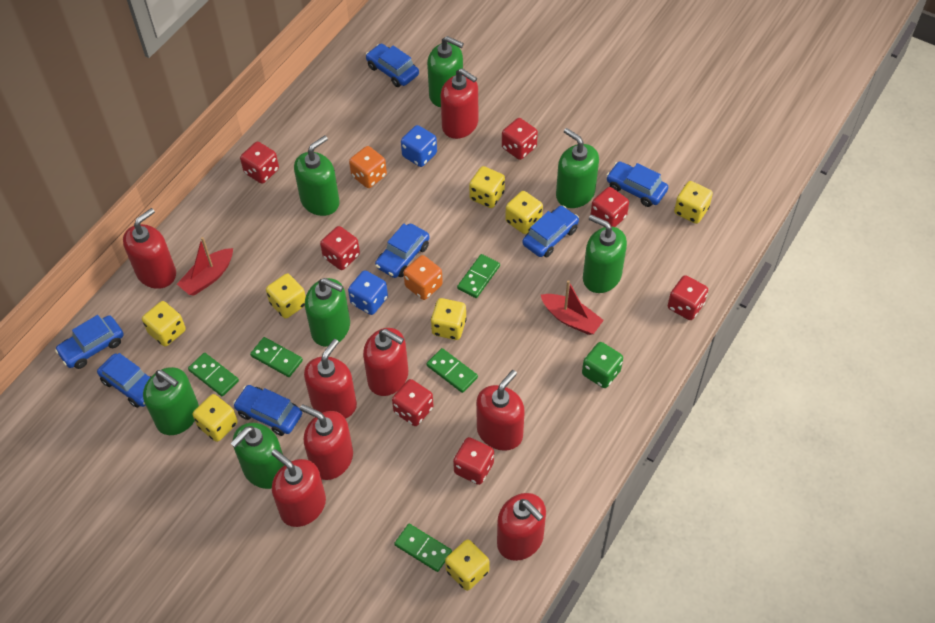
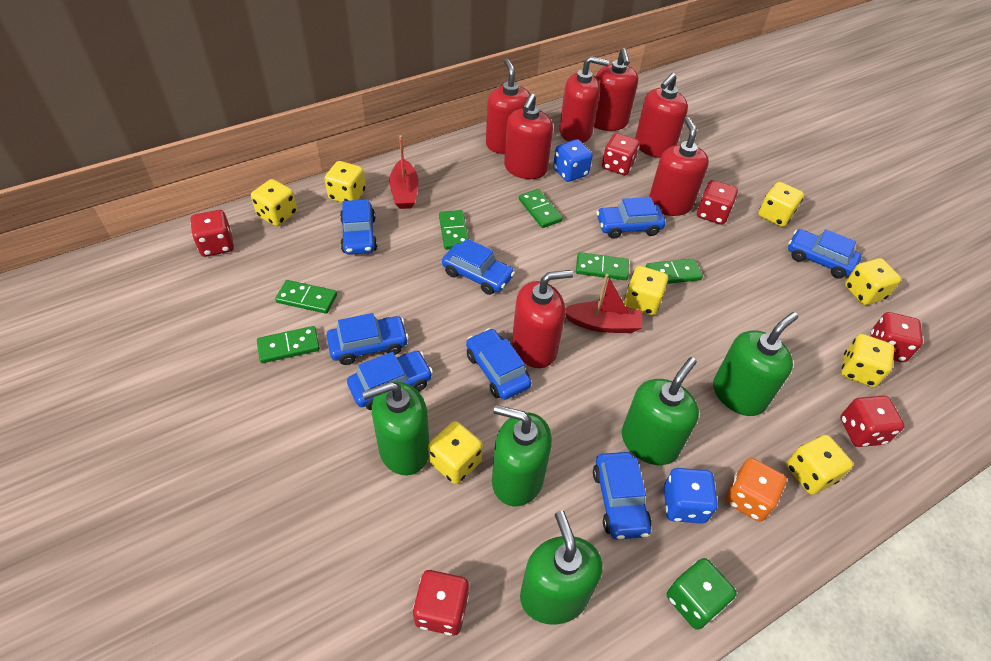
blue car: [55,315,124,369] [97,353,151,408] [233,385,302,436] [366,44,419,87] [375,223,430,278] [522,206,579,257] [606,161,668,207] = 7 -> [327,313,409,365] [340,199,377,255] [347,351,433,410] [442,238,515,295] [466,328,532,400] [593,452,651,540] [597,197,665,239] [788,229,861,278] = 8
green domino: [188,353,239,397] [250,337,303,377] [394,524,452,572] [426,348,478,393] [457,254,500,298] = 5 -> [257,326,320,363] [275,280,337,314] [439,210,469,250] [519,189,563,228] [576,252,629,280] [646,259,703,284] = 6
green soap dispenser: [143,367,199,435] [230,423,284,489] [294,135,340,216] [305,278,350,347] [427,36,464,107] [556,128,599,208] [583,215,627,293] = 7 -> [362,381,429,475] [492,405,552,507] [520,511,603,625] [622,357,699,465] [713,312,798,416] = 5
orange dice: [349,146,387,188] [403,255,443,300] = 2 -> [725,458,787,522] = 1
red dice: [240,142,279,184] [320,226,360,270] [392,379,434,426] [453,437,494,485] [502,118,538,160] [591,187,629,227] [668,275,708,320] = 7 -> [190,210,234,257] [413,570,469,636] [602,133,639,175] [697,180,738,225] [840,396,904,447] [871,312,923,362] = 6
red soap dispenser: [123,208,176,289] [271,449,326,527] [300,404,353,480] [304,339,357,419] [363,328,408,396] [441,68,478,139] [476,370,525,451] [497,493,546,561] = 8 -> [486,59,530,154] [504,93,553,179] [512,270,573,368] [559,56,609,143] [594,48,638,131] [635,73,688,158] [649,117,709,216] = 7

